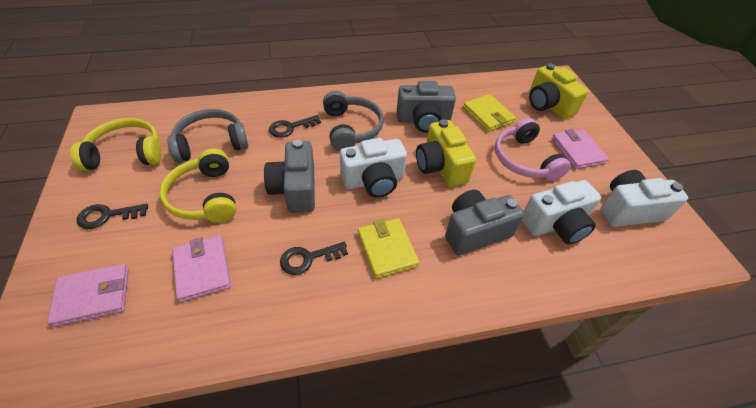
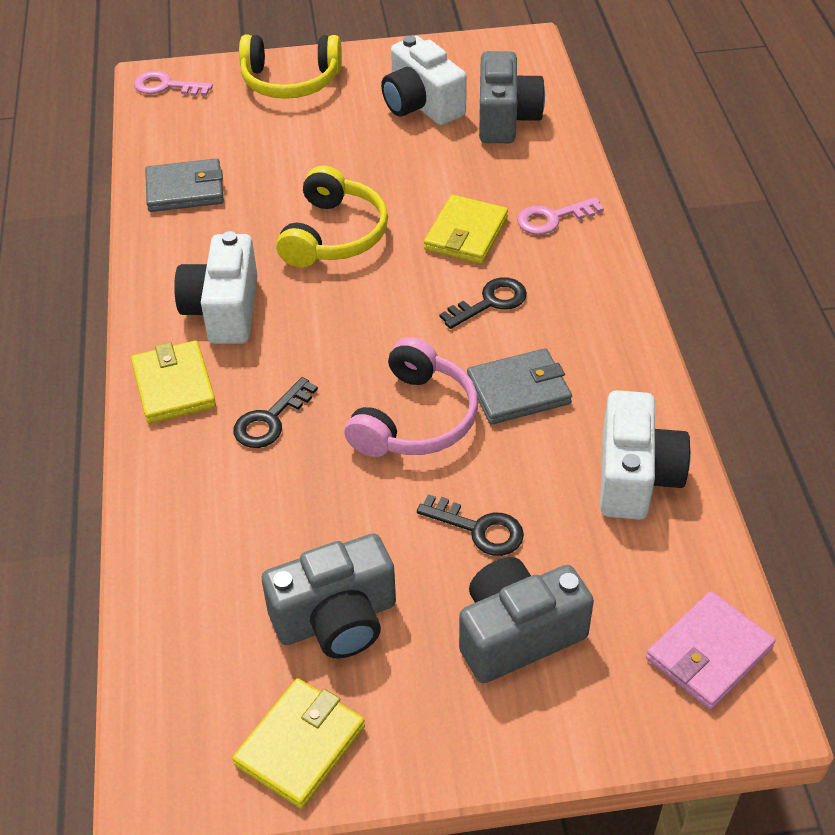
grey headphones: [167,109,248,163] [323,91,384,151] = 2 -> none = 0
grey wallet: none = 0 -> [145,158,224,212] [467,348,572,425] = 2
pink key: none = 0 -> [134,71,213,96] [517,197,604,235] = 2
pink wallet: [47,264,129,327] [172,236,231,302] [552,129,609,169] = 3 -> [646,591,775,710] = 1
yellow camera: [416,119,476,187] [529,63,588,119] = 2 -> none = 0
yellow wallet: [358,218,420,279] [463,94,516,132] = 2 -> [131,341,216,424] [232,678,365,809] [424,195,508,264] = 3

